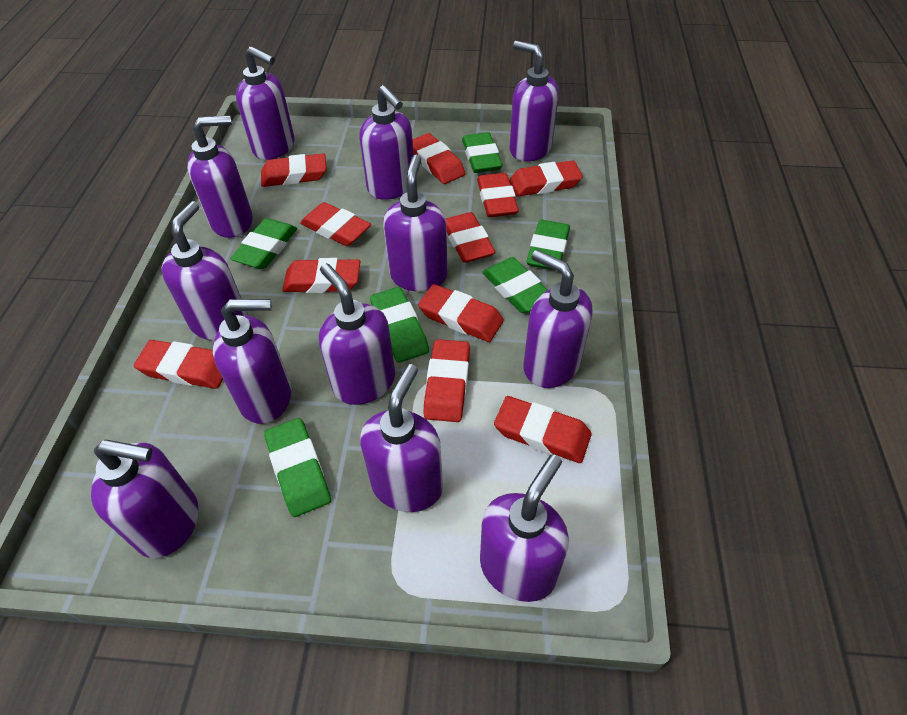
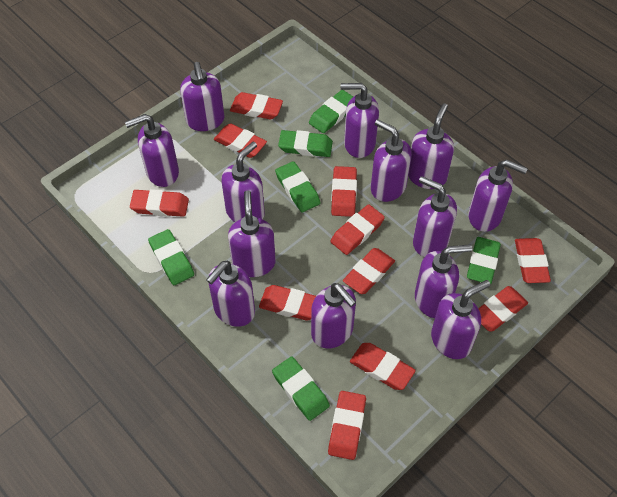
purple soap dispenser: [91,440,198,558] [161,201,248,341] [187,115,253,238] [213,299,291,424] [236,46,295,160] [319,263,395,405] [359,85,414,200] [360,364,443,512] [383,154,448,291] [480,454,569,602] [510,41,559,161] [523,250,592,388] = 12 -> [125,114,179,187] [180,62,225,131] [206,261,255,327] [222,142,265,222] [228,190,276,277] [311,283,356,349] [341,83,379,158] [371,119,412,202] [408,103,454,189] [413,176,457,257] [415,244,472,318] [431,280,490,359] [468,160,528,232] = 13

